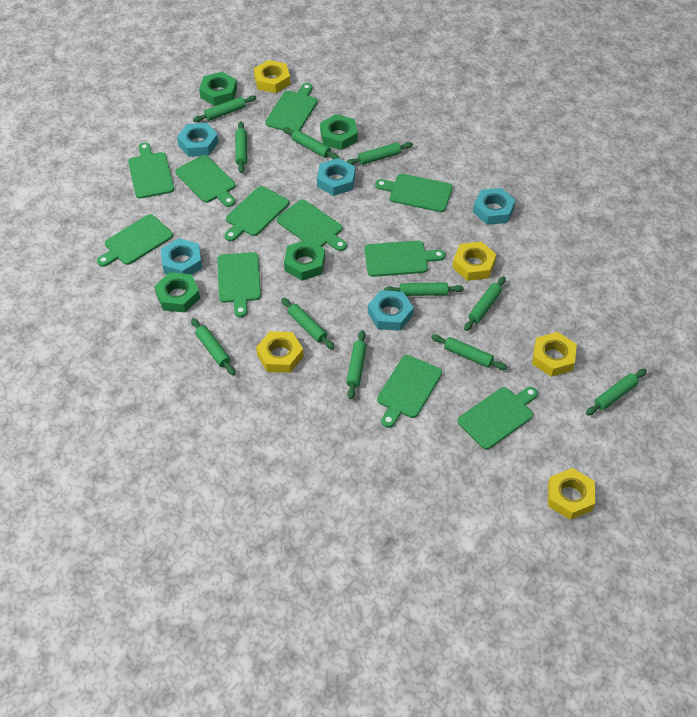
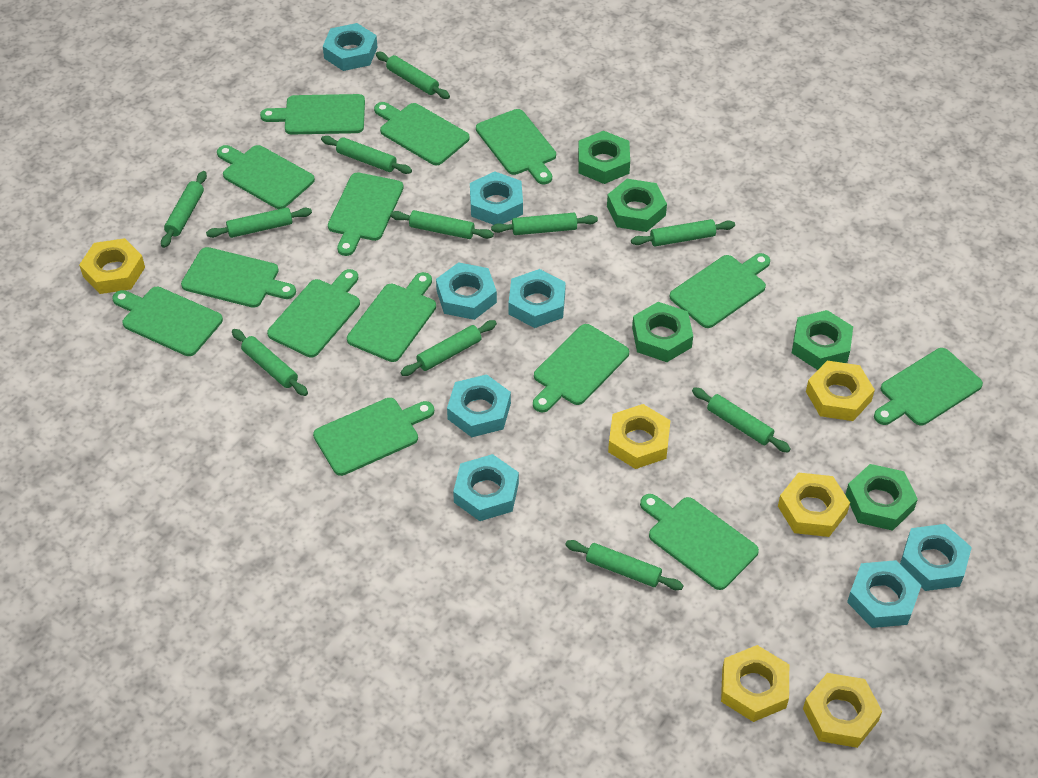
green cutting board: [97,214,173,267] [128,143,174,199] [175,155,236,207] [217,252,261,317] [224,186,289,241] [265,83,317,132] [277,200,347,251] [364,241,445,277] [375,174,453,212] [377,355,442,428] [458,387,538,449] = 11 -> [112,287,223,356] [181,247,296,308] [217,145,315,209] [260,94,365,135] [267,269,360,357] [313,398,434,476] [328,172,404,256] [347,272,436,362] [374,102,470,165] [476,109,556,185] [533,324,629,412] [640,494,759,590] [669,253,770,328] [874,348,983,426] = 14
green nut: [155,272,200,313] [199,72,237,106] [284,239,325,281] [320,114,358,150] = 4 -> [578,131,630,184] [607,179,667,232] [632,302,693,362] [792,310,853,370] [845,464,918,531] = 5
turquoise nut: [161,238,202,274] [177,123,219,157] [317,158,355,196] [368,290,414,331] [473,188,516,225] = 5 -> [323,23,377,71] [436,262,497,320] [447,374,511,437] [453,454,519,521] [470,171,523,225] [509,269,566,328] [847,560,922,628] [900,524,972,591] = 8
yellow nut: [254,60,290,93] [256,331,304,373] [452,241,497,281] [532,332,577,377] [548,468,595,520] = 5 -> [79,238,145,294] [608,404,671,469] [721,645,789,722] [778,472,850,537] [803,673,882,748] [806,361,875,421] = 6

